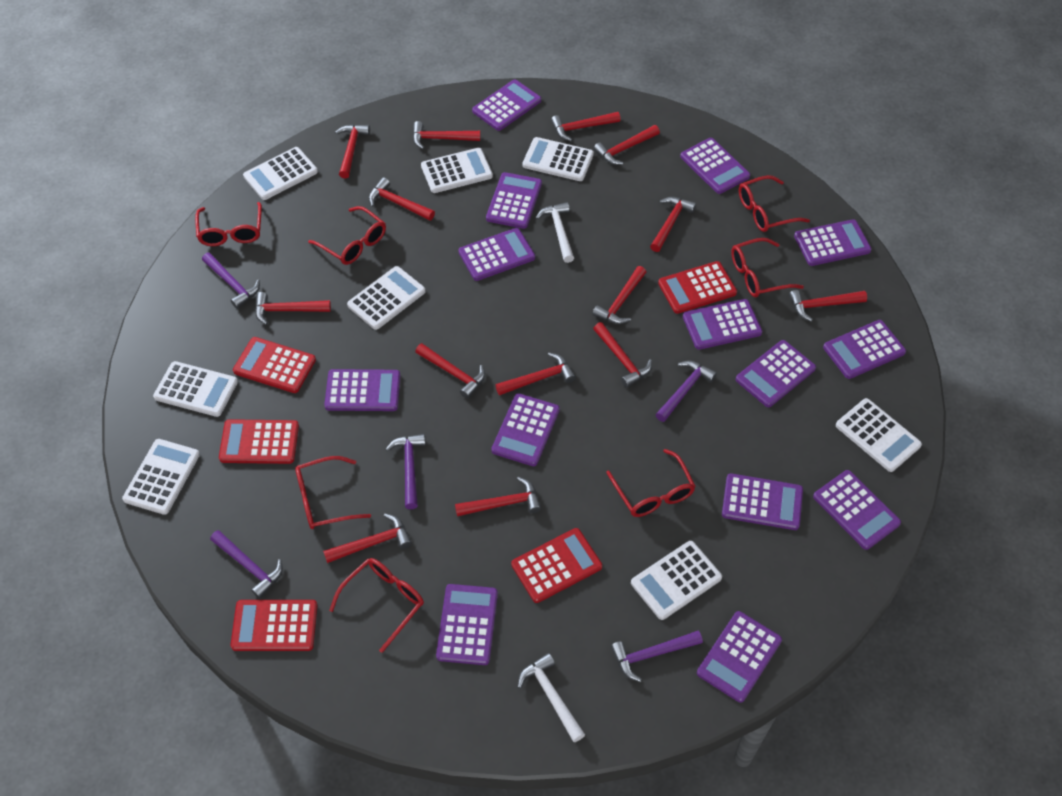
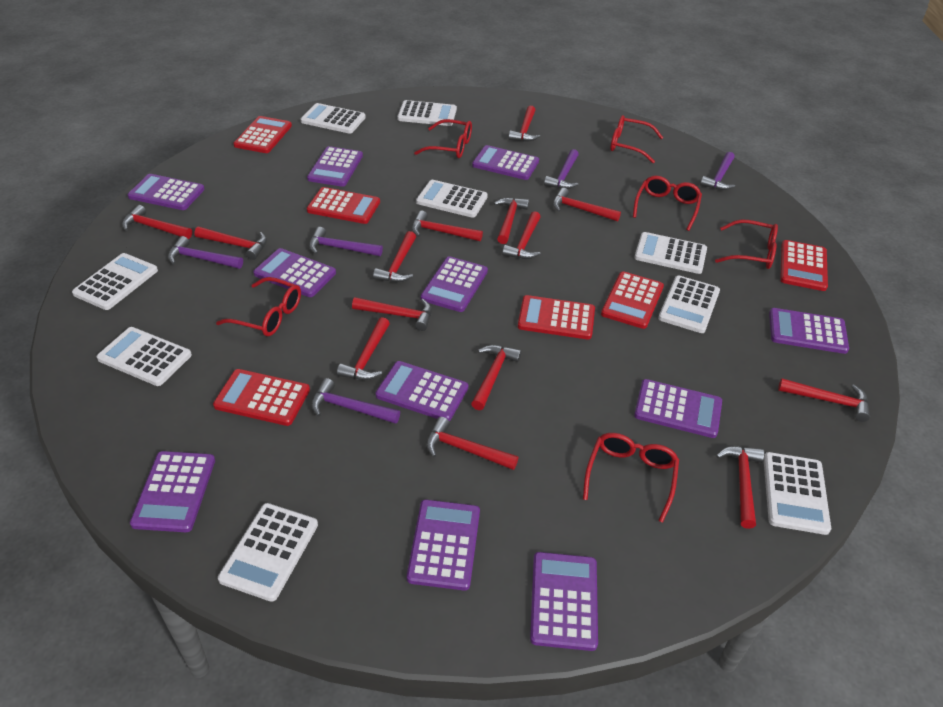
purple calculator: [324,369,400,411] [436,584,498,665] [458,228,535,281] [472,80,541,131] [486,172,542,229] [491,393,560,466] [680,138,750,194] [683,299,762,350] [697,611,782,703] [722,473,803,530] [736,340,816,407] [794,219,871,266] [813,470,901,550] [823,320,906,379] = 14 -> [128,174,205,210] [130,451,215,532] [253,248,336,297] [307,146,363,187] [376,361,468,421] [407,500,480,591] [421,256,488,312] [472,145,539,180] [530,552,598,651] [634,379,722,438] [769,308,849,354] = 11
red calculator: [219,419,299,464] [231,600,318,651] [233,337,316,393] [511,528,602,603] [658,261,737,314] = 5 -> [213,369,310,426] [233,116,292,153] [307,187,380,224] [518,295,595,339] [601,271,664,329] [780,240,828,291] = 6
red glasses: [195,202,262,246] [295,456,371,529] [308,206,386,265] [329,558,424,653] [606,449,696,517] [731,238,804,297] [739,175,810,232] = 7 -> [216,277,301,336] [414,119,472,158] [583,433,679,523] [610,115,663,163] [633,176,702,231] [715,219,778,269] = 6
white calculator: [122,439,200,515] [153,361,238,417] [243,147,318,200] [347,266,426,330] [421,148,493,193] [522,137,594,181] [631,541,722,620] [836,398,922,472] = 8 -> [72,253,158,310] [97,327,192,386] [218,503,318,602] [301,103,366,134] [397,100,457,126] [416,180,488,218] [634,232,707,274] [658,276,720,333] [764,452,831,535] = 9
white hammer: [518,653,585,742] [536,202,574,263] = 2 -> none = 0

